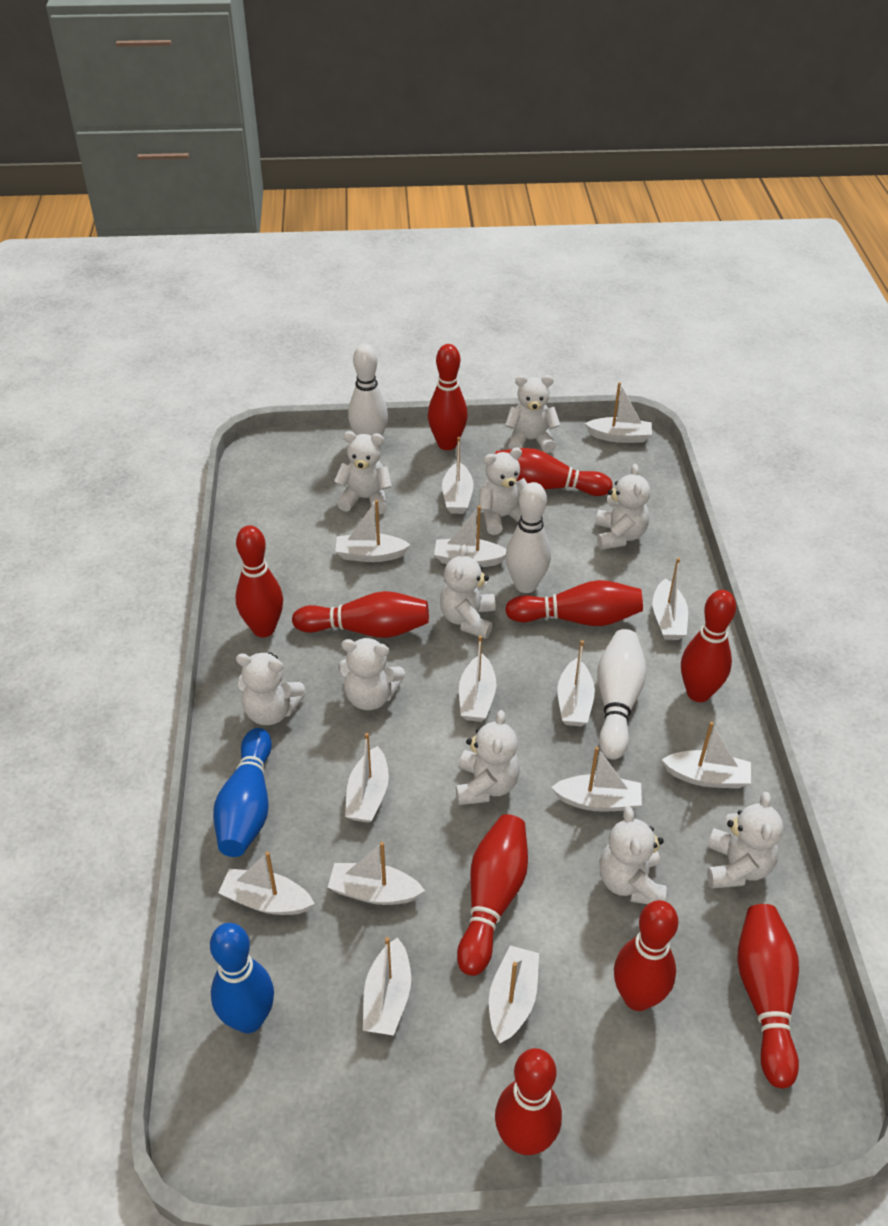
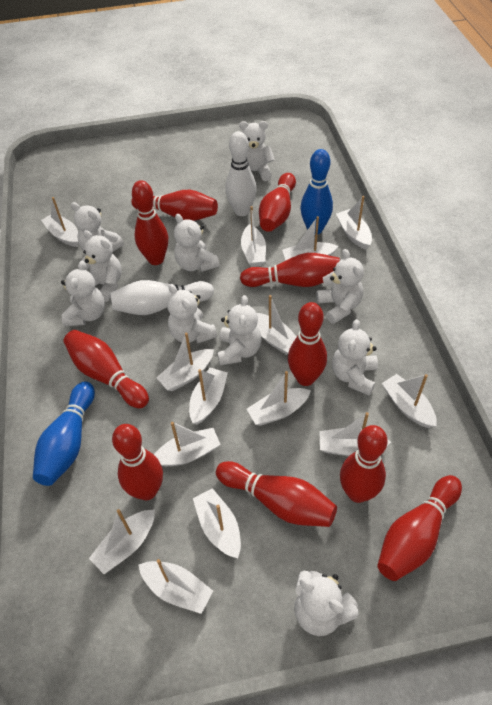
white bowling pin: [348,344,388,436] [506,482,551,593] [597,629,647,759] = 3 -> [110,280,214,315] [225,131,257,216] = 2

